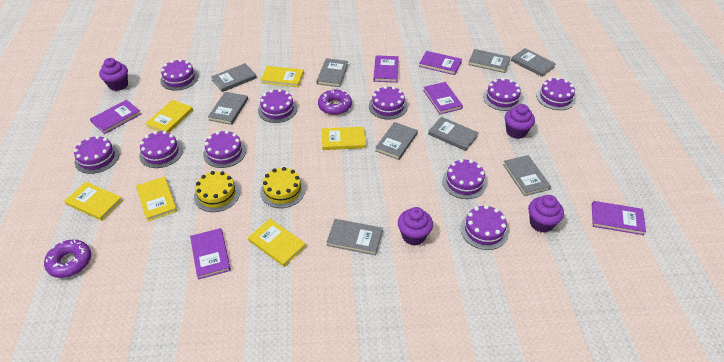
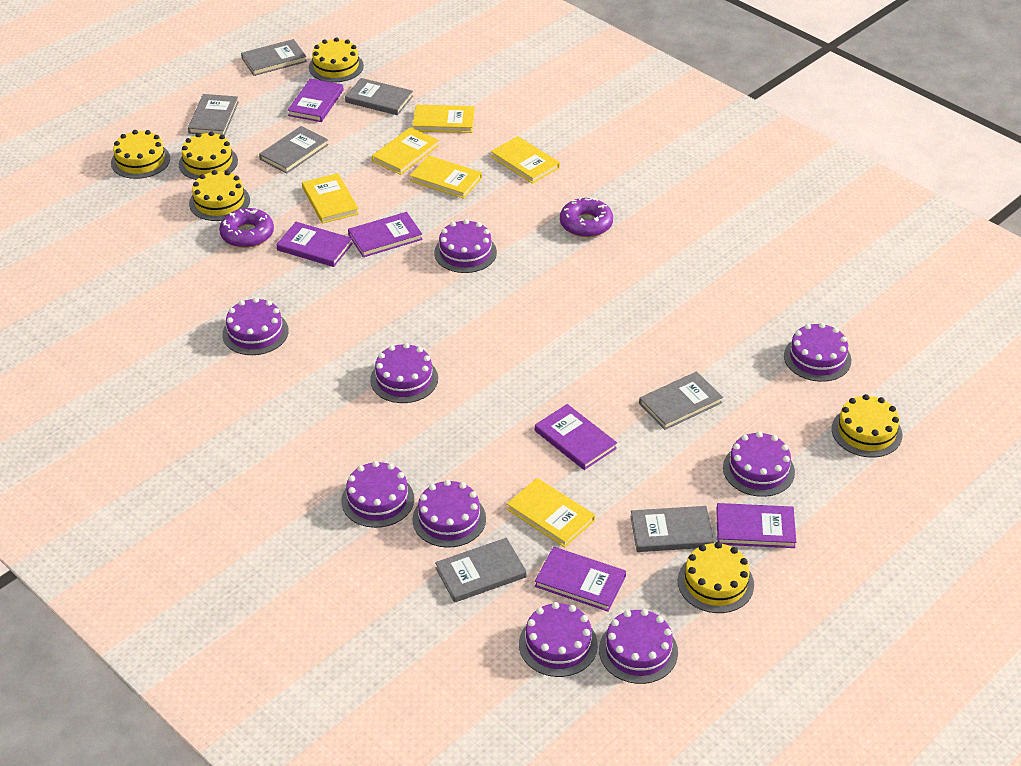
grey book: [208,92,248,125] [211,63,257,92] [317,58,348,87] [326,219,383,255] [375,122,418,160] [428,117,479,151] [468,49,510,73] [503,155,551,196] [511,48,556,77] = 9 -> [188,94,239,136] [241,39,307,76] [259,126,328,174] [345,78,413,115] [435,538,527,603] [630,506,714,552] [639,371,723,430] = 7
purple cake: [74,135,119,174] [139,131,183,168] [160,59,198,91] [203,130,246,168] [258,89,297,123] [369,86,408,120] [442,159,487,199] [460,205,509,250] [483,78,522,111] [536,77,576,110] = 10 -> [222,297,289,355] [341,461,414,528] [370,343,438,403] [413,480,486,548] [434,219,497,273] [519,602,598,677] [599,609,678,684] [723,431,795,497] [784,323,851,382] = 9
purple cupcake: [99,58,128,91] [398,207,433,246] [505,104,535,139] [528,195,564,233] = 4 -> none = 0
yellow cake: [194,171,240,212] [260,167,305,208] = 2 -> [111,130,170,179] [179,131,238,180] [189,170,250,221] [309,37,364,82] [678,542,754,613] [832,394,902,458] = 6

